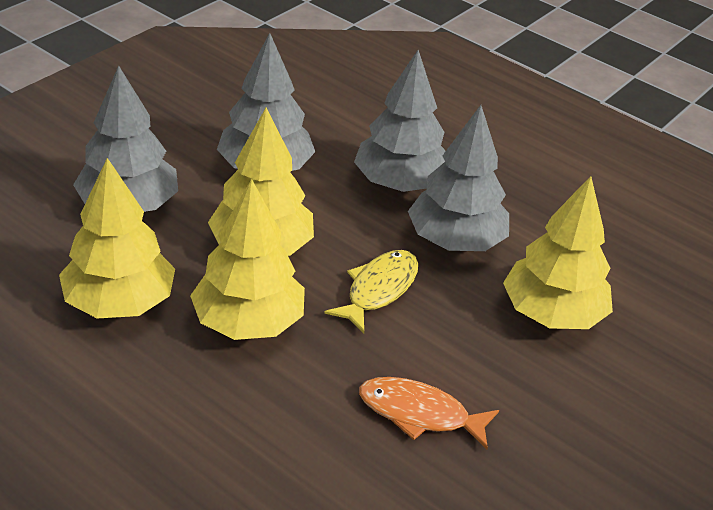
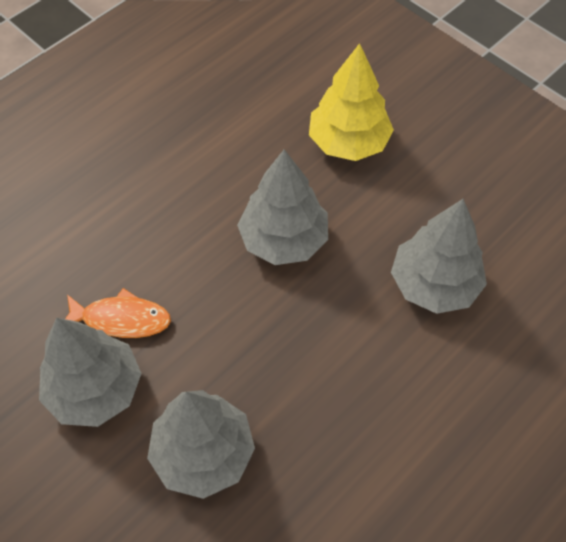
yellow fish: [324,250,418,334] = 1 -> none = 0
yellow tree: [59,158,175,318] [190,179,305,340] [208,108,314,256] [503,176,613,329] = 4 -> [309,43,394,161] = 1

